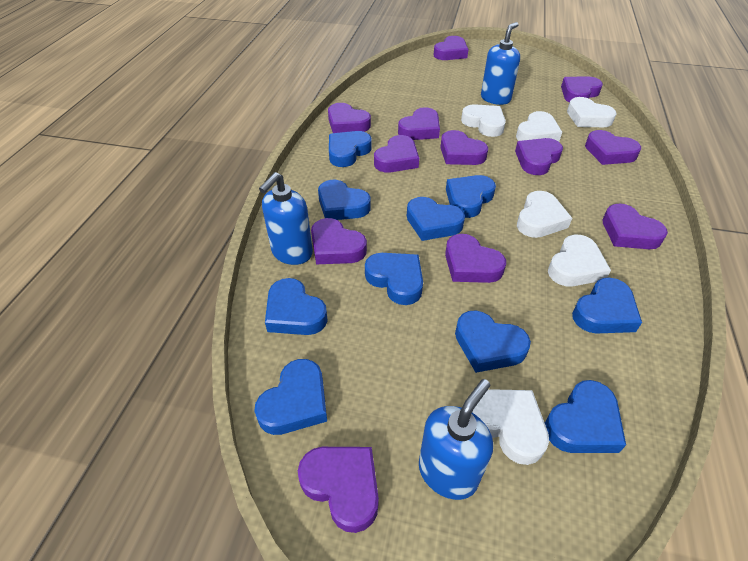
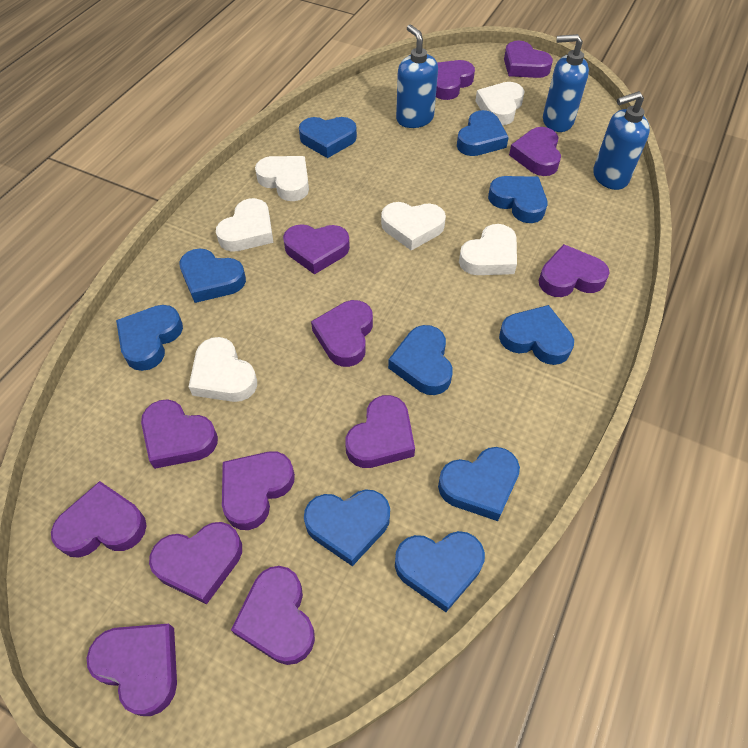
purple heart: [298,447,379,533] [311,218,367,264] [328,103,371,133] [374,135,419,172] [398,107,440,140] [434,36,469,60] [440,130,488,165] [445,234,506,283] [515,138,563,175] [561,76,603,103] [585,130,641,165] [602,204,668,249] = 12 -> [51,481,147,557] [87,624,177,716] [141,399,218,469] [149,522,242,604] [222,451,295,530] [231,566,315,665] [283,224,350,275] [311,300,373,367] [345,395,415,468] [436,60,475,100] [504,40,553,78] [509,127,561,176] [539,244,610,297] = 13

